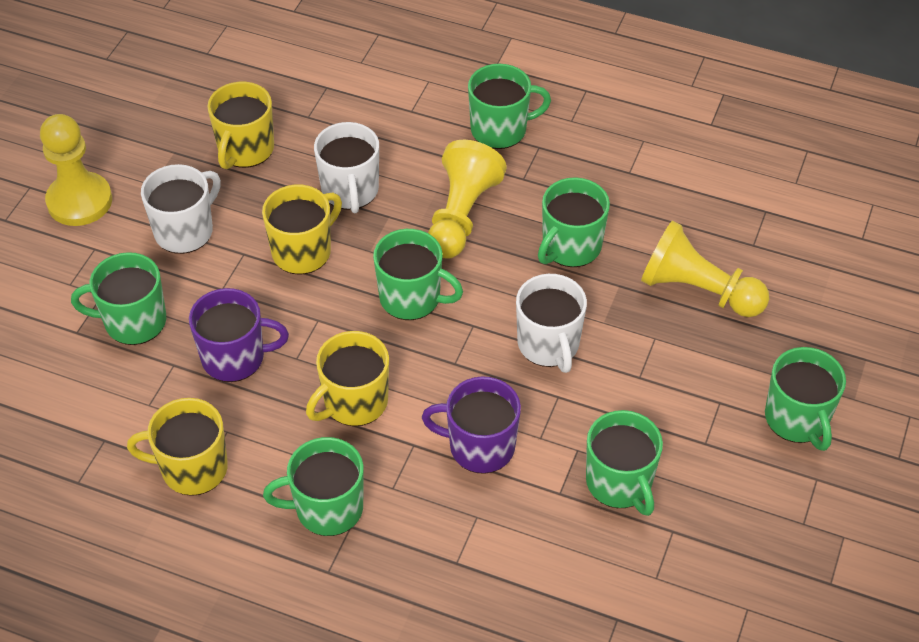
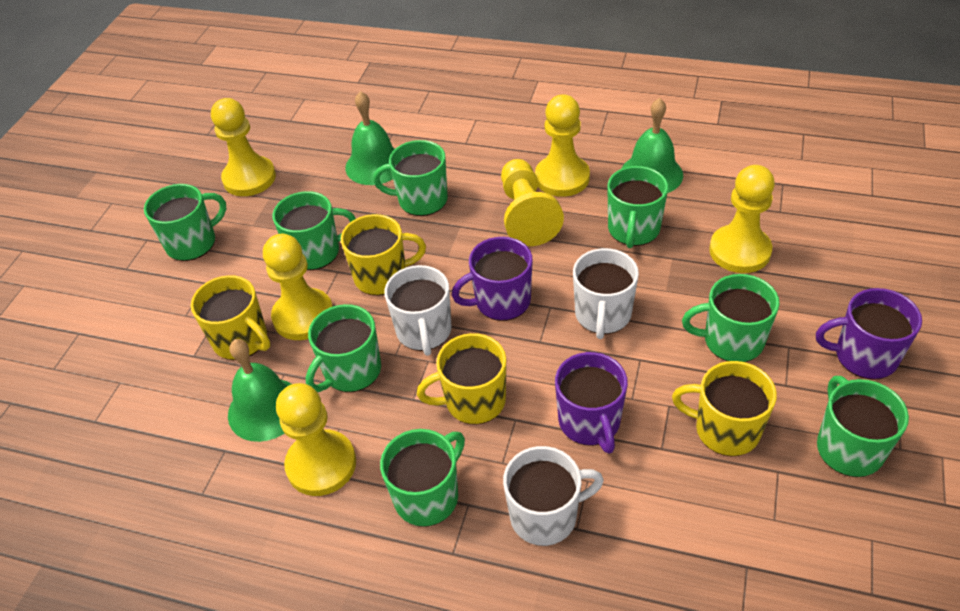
green bell: none = 0 -> [228,339,291,442] [345,91,395,185] [621,98,683,193] = 3
green mug: [71,252,166,345] [263,437,364,536] [373,229,463,320] [468,64,551,149] [538,177,610,267] [586,410,663,516] [765,347,846,451] = 7 -> [144,184,226,261] [273,191,356,270] [306,304,381,392] [373,140,448,216] [380,429,465,527] [608,166,668,248] [682,274,779,362] [817,376,909,477] = 8
purple mug: [189,288,289,382] [422,376,521,474] = 2 -> [452,237,533,321] [555,352,628,454] [816,288,922,380] = 3
yellow pawn: [40,114,112,226] [428,140,507,259] [641,221,769,317] = 3 -> [211,98,276,196] [263,234,333,340] [276,383,356,496] [501,159,564,246] [535,94,590,197] [709,165,775,273] = 6

